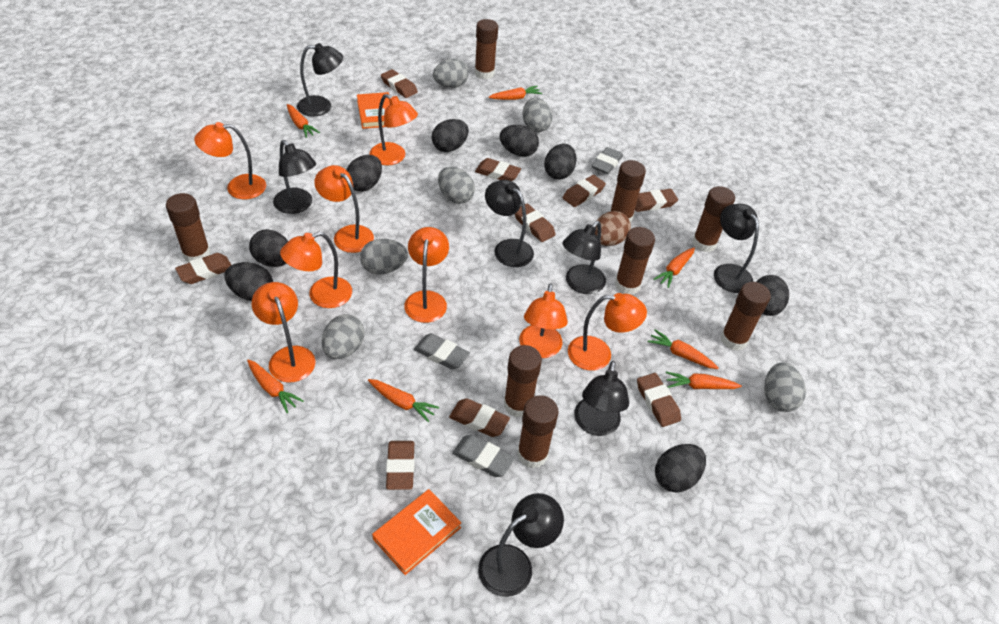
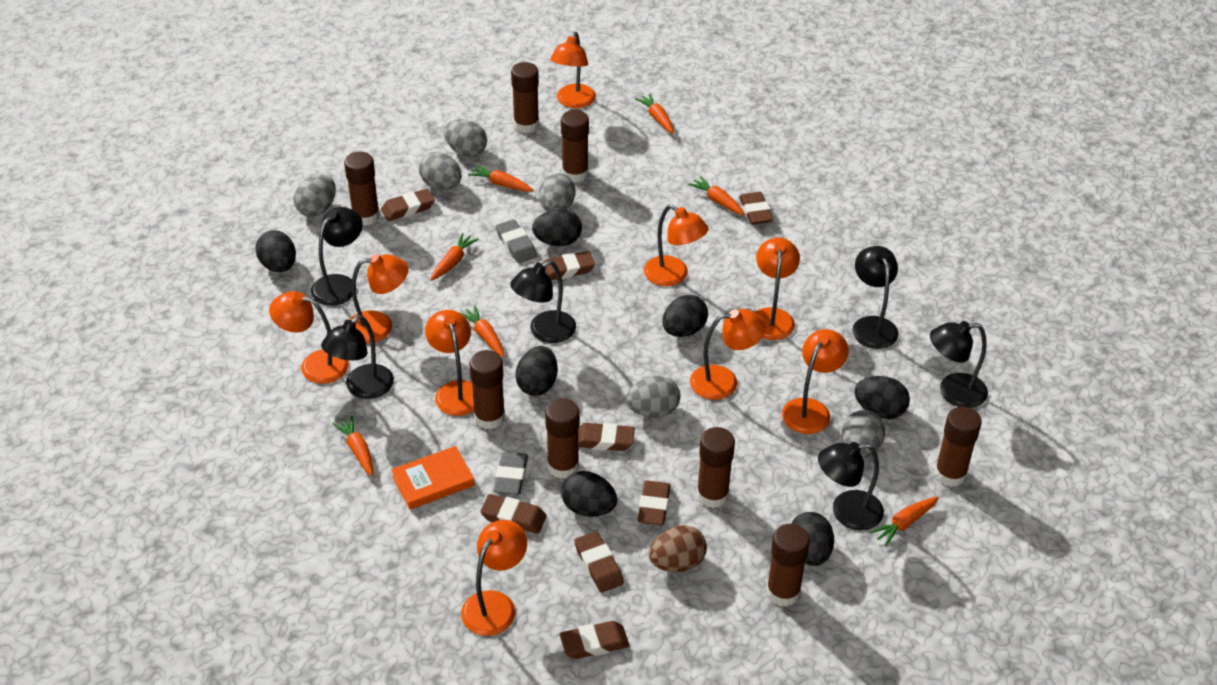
black egg: [224,262,273,301] [249,229,288,267] [346,155,382,192] [431,119,469,152] [499,125,539,157] [544,144,577,180] [655,444,706,492] [757,275,789,316] = 8 -> [255,230,296,272] [515,346,558,396] [532,209,582,246] [561,471,617,517] [662,295,708,337] [791,512,834,566] [854,376,910,419] = 7
black lamp: [273,140,316,214] [297,43,343,117] [478,493,564,597] [485,180,534,267] [563,221,606,294] [574,361,629,436] [714,204,759,293] = 7 -> [311,207,363,306] [321,315,394,399] [510,260,576,343] [818,442,884,530] [852,246,899,349] [930,321,988,408] = 6
brown eraser: [175,253,231,284] [381,69,418,98] [386,441,415,490] [449,398,510,437] [475,158,521,181] [515,204,556,242] [562,175,606,207] [635,189,678,212] [637,373,681,427] = 9 -> [381,189,435,221] [480,494,547,534] [542,251,595,280] [559,621,629,659] [574,531,624,593] [578,423,635,451] [637,480,671,525] [739,192,774,225] = 8
grey eraser: [414,333,470,369] [452,435,515,477] [591,147,623,174] = 3 -> [493,452,528,495] [496,219,537,263] = 2
orange book: [357,92,390,129] [372,489,461,575] = 2 -> [391,446,475,510] = 1
orange lamp: [194,122,266,199] [252,282,316,383] [280,232,352,308] [314,165,374,253] [370,94,418,165] [404,227,449,323] [519,283,568,358] [568,293,647,371] = 8 -> [269,291,349,384] [350,254,408,343] [425,310,474,416] [461,520,527,636] [550,32,596,108] [644,205,709,286] [690,309,766,400] [754,237,800,340] [782,329,849,434] = 9

